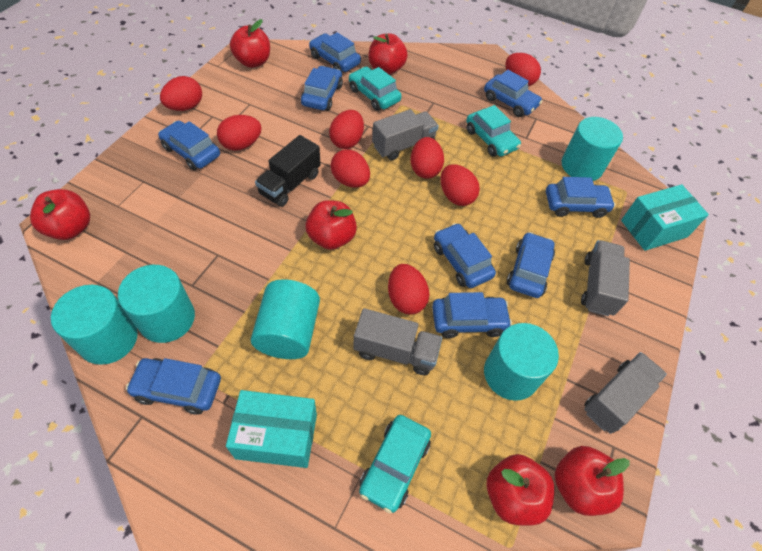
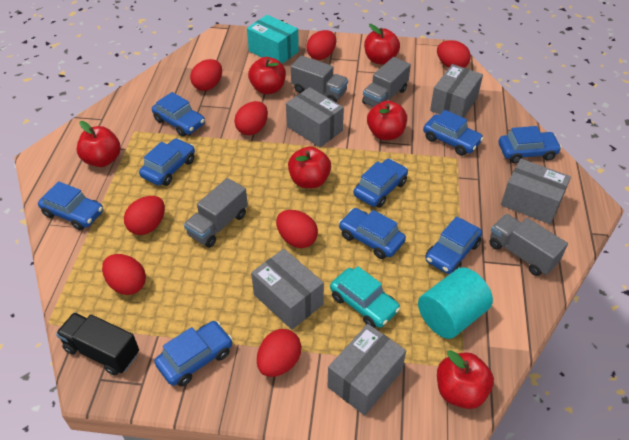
grey box: none = 0 -> [251,249,324,330] [286,87,344,147] [327,324,406,415] [430,64,483,118] [501,159,571,224] = 5
turquoise box: [226,390,317,468] [621,184,709,251] = 2 -> [247,15,299,64] = 1
turquoise car: [349,66,402,111] [359,415,431,513] [466,105,521,157] = 3 -> [330,266,400,328] = 1
turquoise cylinder: [51,285,138,365] [118,265,195,343] [251,279,320,359] [484,323,559,401] [561,117,623,181] = 5 -> [418,267,493,339] = 1

